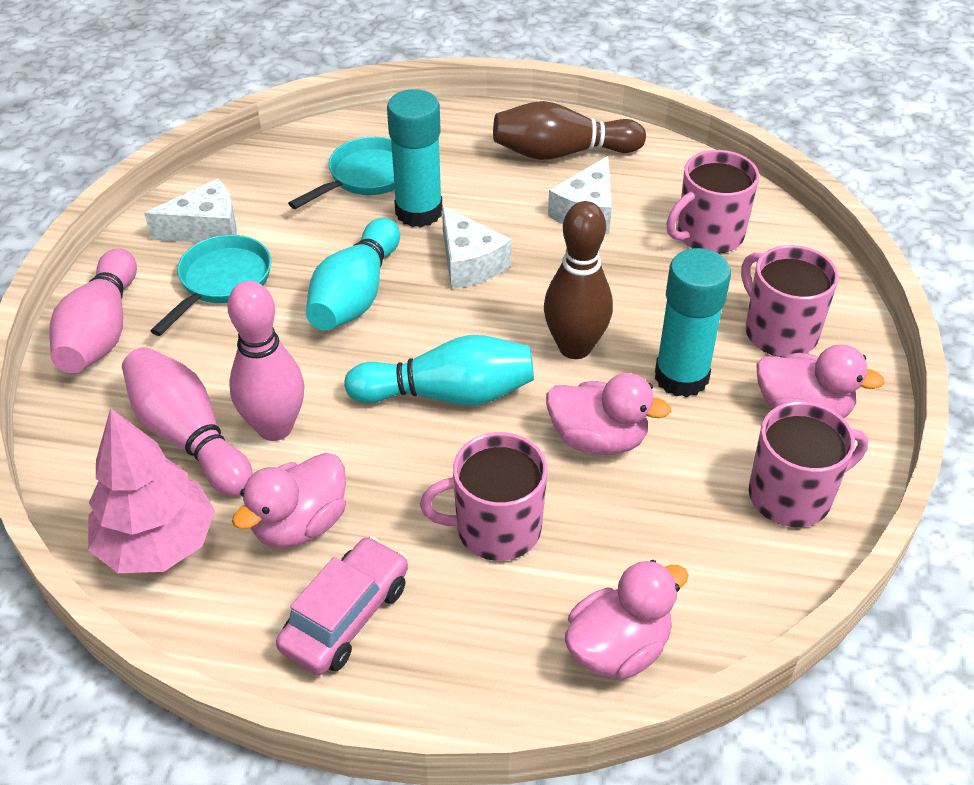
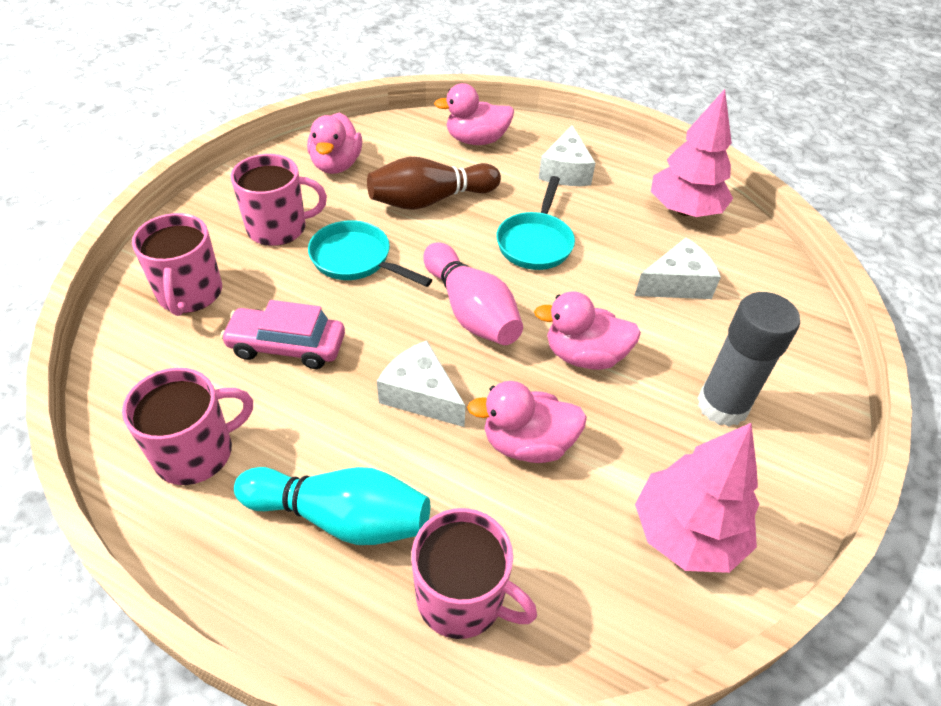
brown bowling pin: [493,101,646,160] [544,201,613,359] = 2 -> [367,157,501,210] = 1
grey glue stick: none = 0 -> [697,292,800,427] = 1
pink bowling pin: [50,248,137,373] [122,347,253,496] [227,281,304,441] = 3 -> [423,242,523,345] = 1
pink tree: [88,408,215,573] = 1 -> [635,423,759,573] [651,89,733,217] = 2
turquoise bowling pin: [306,218,400,331] [344,335,534,405] = 2 -> [234,467,430,545] = 1
turquoise glue stick: [387,89,442,227] [655,248,731,397] = 2 -> none = 0

